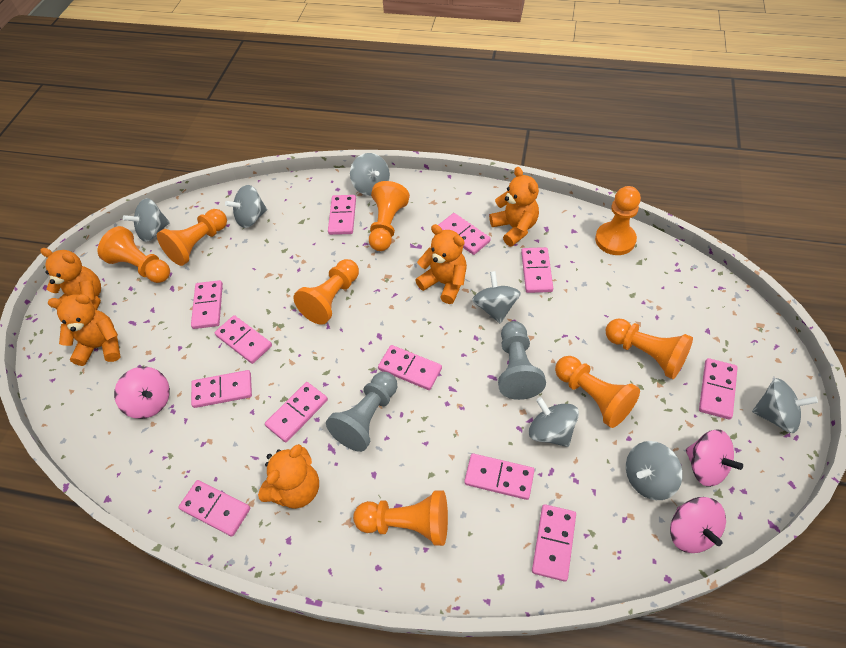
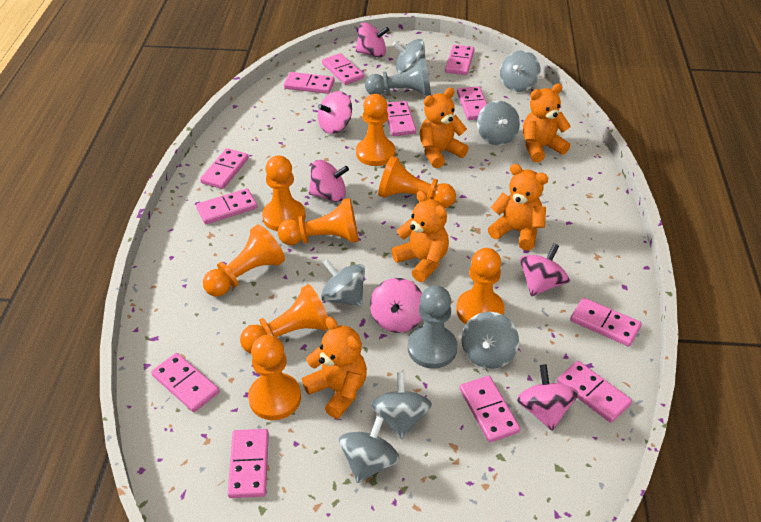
pink spinning top: [114,367,170,419] [670,497,726,553] [686,429,743,487] = 3 -> [309,160,349,202] [318,91,352,134] [356,22,389,58] [370,278,422,333] [517,364,578,431] [520,243,569,296] = 6

